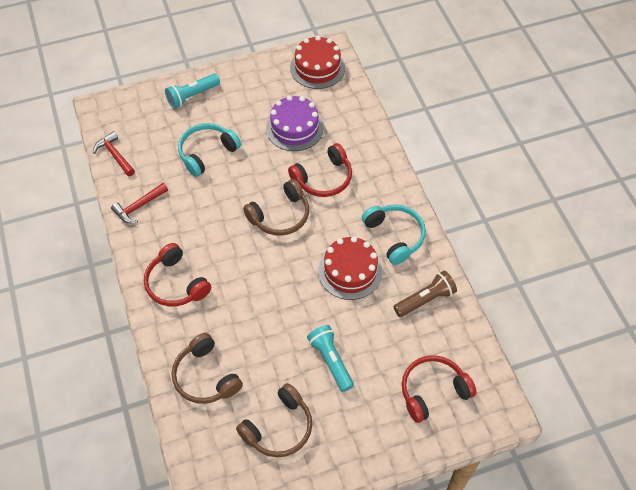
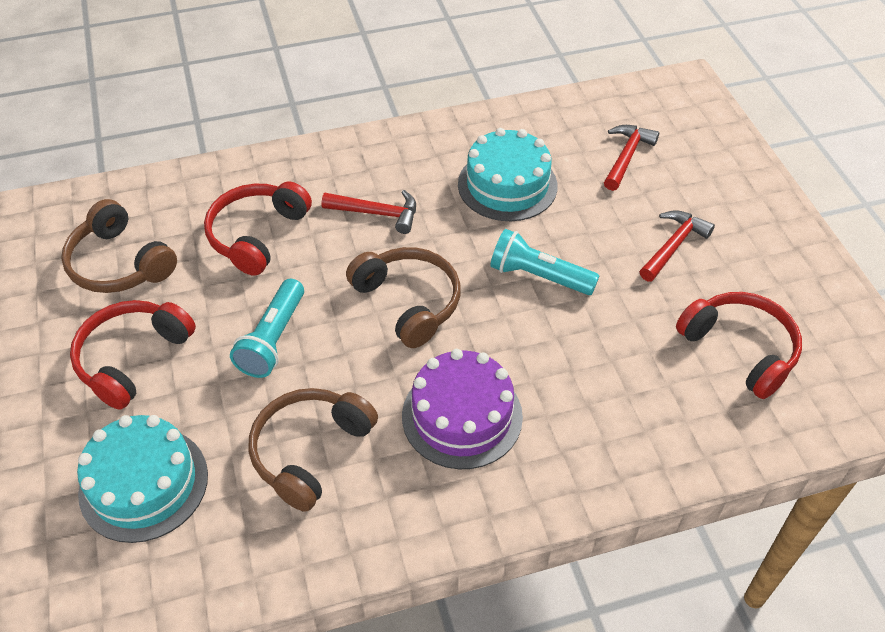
brown flashlight: [394,271,457,317] = 1 -> none = 0
red cake: [290,36,345,89] [318,236,382,300] = 2 -> none = 0
red hammer: [93,131,135,176] [111,183,168,223] = 2 -> [322,190,416,234] [604,125,659,191] [639,210,715,281] = 3
turquoise cake: none = 0 -> [77,415,208,543] [458,128,557,221] = 2
turquoise headphones: [178,123,241,177] [362,204,426,265] = 2 -> none = 0

